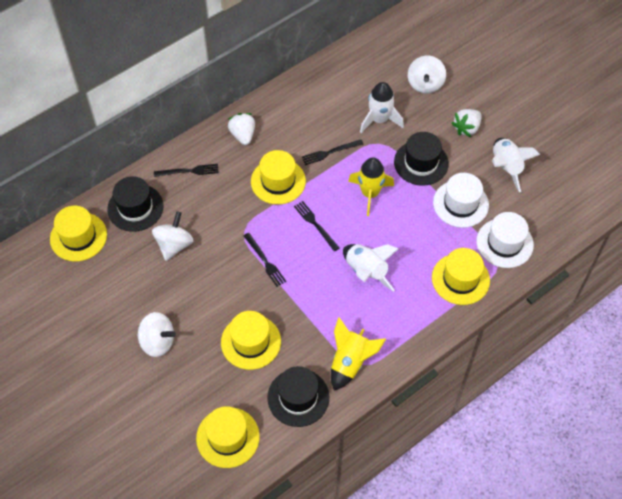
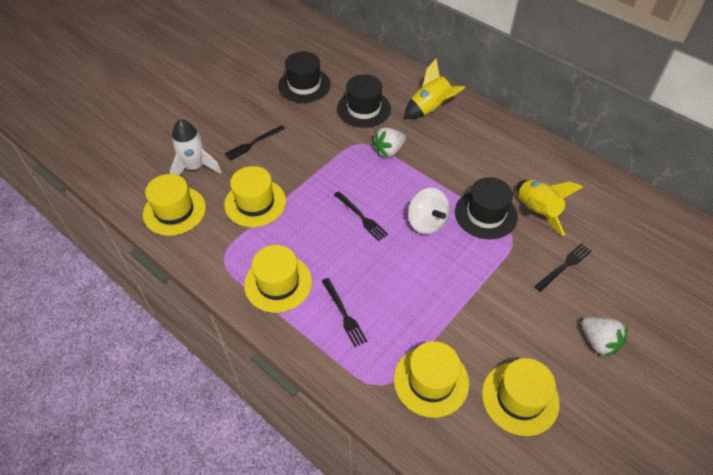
white hat: [433,173,489,228] [476,212,534,268] = 2 -> none = 0
white rocket: [343,244,399,292] [360,82,404,133] [492,138,541,193] = 3 -> [170,119,222,175] = 1
white spinning top: [137,312,176,357] [152,211,193,261] [408,56,446,94] = 3 -> [408,188,450,234] = 1

